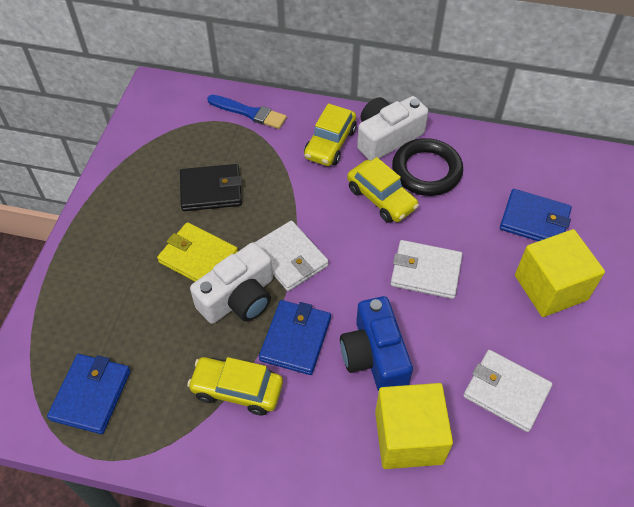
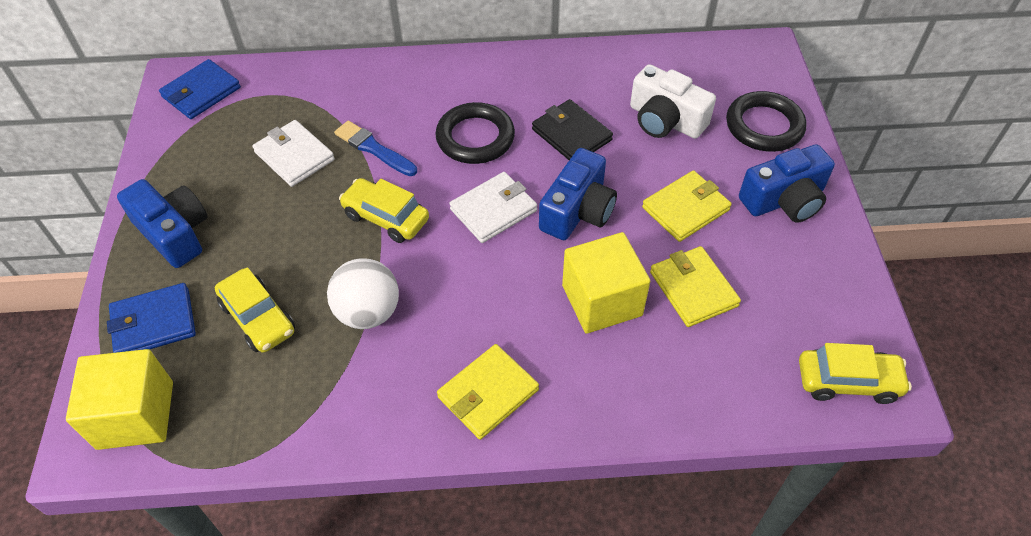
black ring: [392,138,463,196] = 1 -> [435,102,515,164] [726,91,806,152] = 2
blue camera: [340,296,413,391] = 1 -> [117,179,208,268] [539,148,617,240] [739,144,835,223] = 3
blue wallet: [47,354,131,434] [259,300,331,375] [500,189,572,241] = 3 -> [107,283,196,353] [159,59,241,119] = 2
white ball: none = 0 -> [327,258,399,329] = 1
white camera: [190,242,273,324] [357,96,428,161] = 2 -> [630,64,716,139] = 1
white wallet: [255,221,329,291] [391,240,463,299] [463,350,553,432] = 3 -> [252,120,335,187] [449,172,537,243] = 2
yellow wallet: [157,222,238,282] = 1 -> [437,344,539,440] [642,170,732,242] [650,246,741,327] = 3

